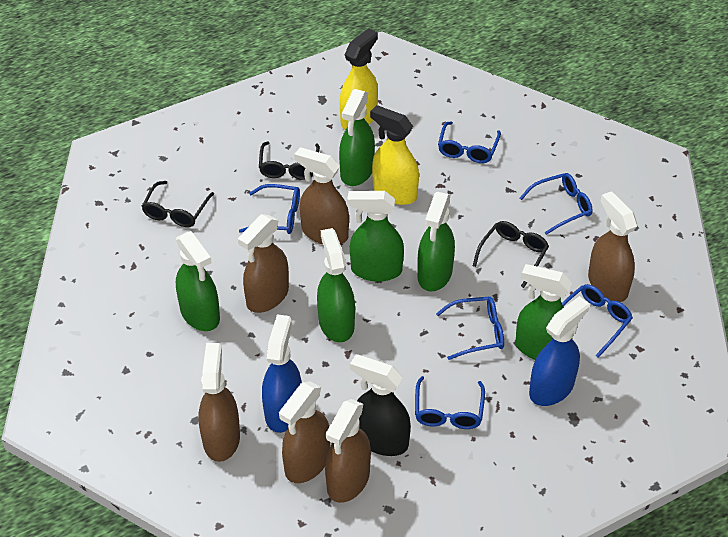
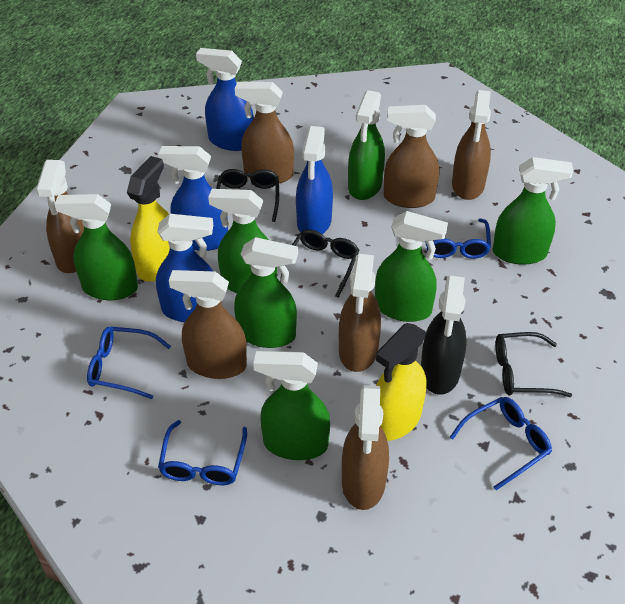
blue glasses: [239,184,300,234] [415,376,485,429] [436,297,504,360] [438,121,501,163] [520,173,593,235] [562,284,633,358] = 6 -> [87,327,171,399] [158,420,247,485] [425,218,491,259] [449,397,552,490] = 4
blue spray bottle: [262,314,302,433] [529,296,589,406] = 2 -> [156,214,213,322] [159,146,228,251] [196,48,254,151] [296,126,333,234] = 4
brown spray bottle: [199,343,240,462] [238,214,289,313] [279,381,330,483] [294,147,349,245] [325,399,371,503] [588,191,637,302] = 6 -> [36,160,84,273] [169,270,247,379] [235,82,294,183] [339,254,381,372] [342,385,389,510] [384,105,439,208] [452,90,491,200] = 7
green spray bottle: [176,231,220,331] [317,228,355,342] [339,89,375,186] [347,191,404,282] [417,192,455,291] [515,264,573,360] = 6 -> [54,194,138,300] [208,189,277,293] [234,237,298,348] [253,351,330,460] [348,90,385,200] [375,211,448,322] [492,157,573,265] = 7

